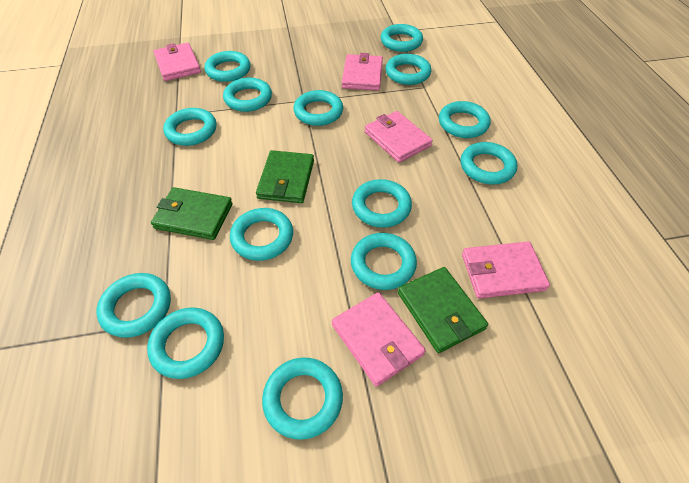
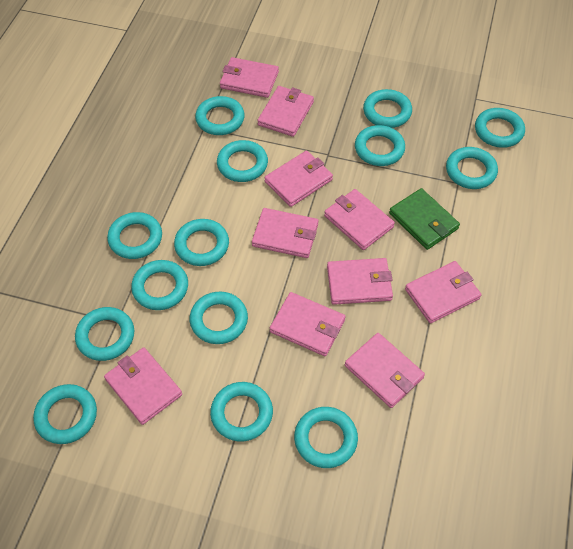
green wallet: [151,187,233,240] [256,150,314,203] [398,267,488,353] = 3 -> [389,188,460,250] = 1
pink wallet: [154,43,201,81] [332,292,426,387] [342,53,383,91] [365,111,433,163] [462,241,550,298] = 5 -> [104,347,182,425] [220,57,279,98] [252,208,319,258] [257,86,314,137] [265,151,333,207] [270,292,346,356] [324,189,395,250] [327,258,393,305] [345,333,425,408] [405,261,482,324] = 10

